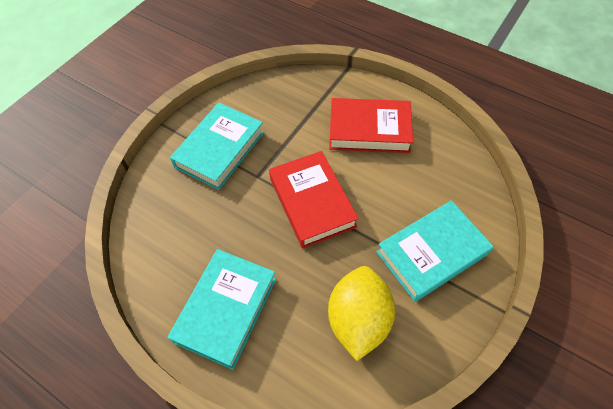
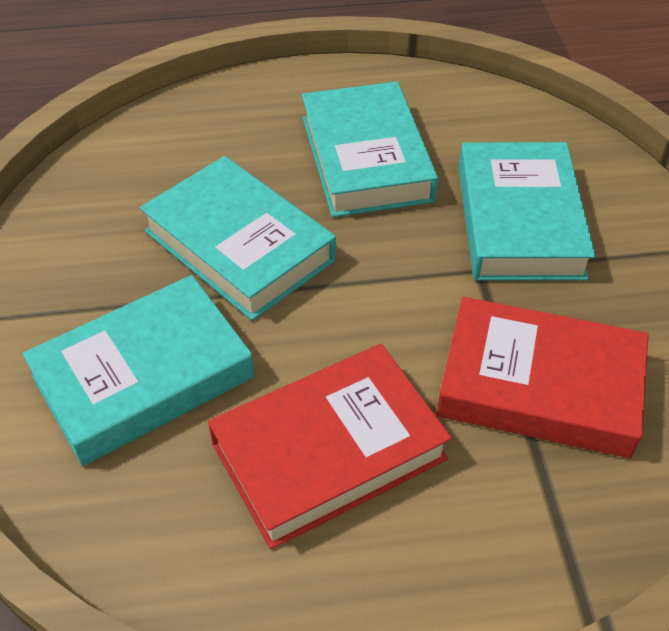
turquoise book: [168,249,276,370] [170,103,264,190] [376,200,494,302] = 3 -> [22,275,254,466] [140,156,336,321] [302,81,438,217] [459,142,595,281] = 4
yellow lemon: [328,266,395,361] = 1 -> none = 0

